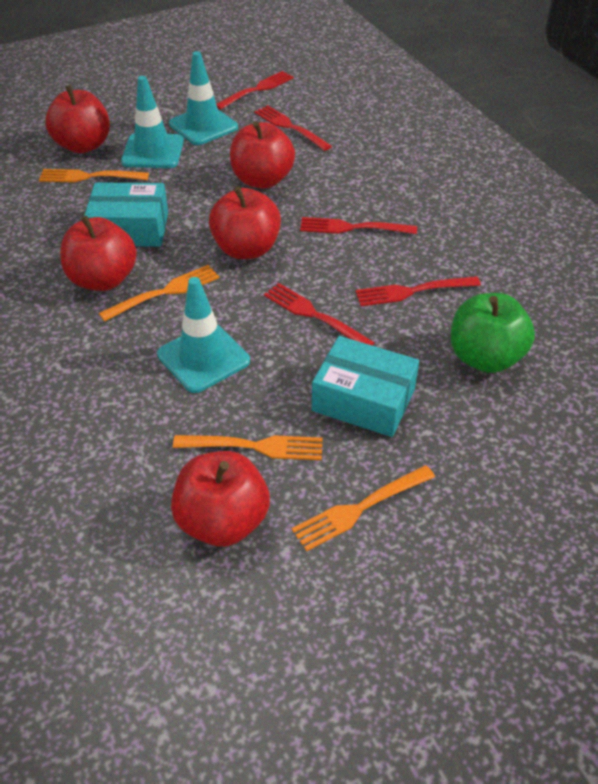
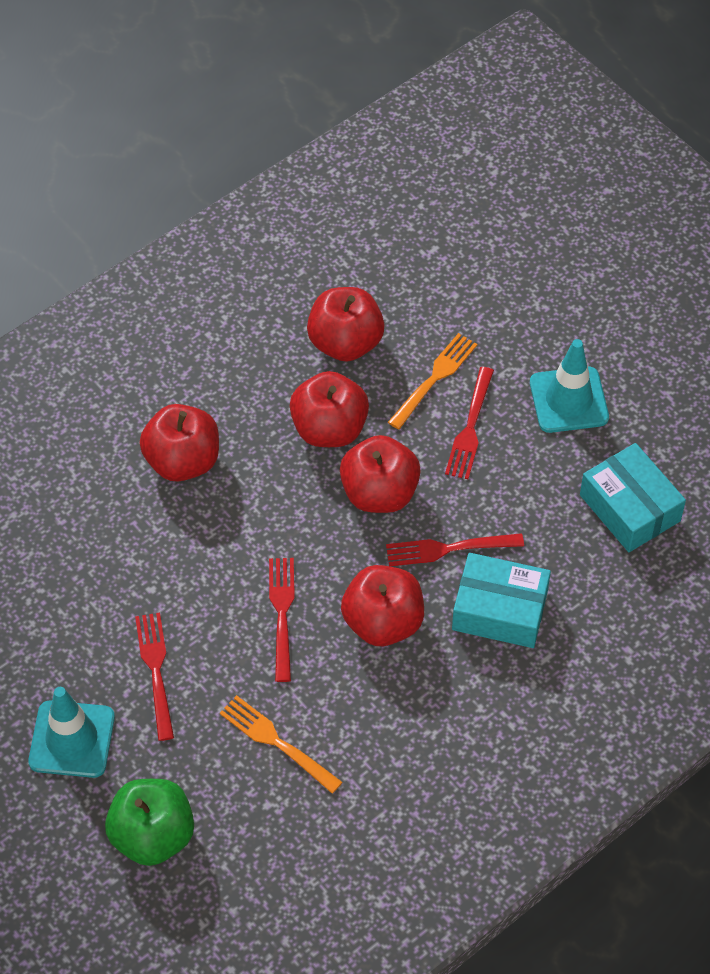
orange fork: [39,169,149,182] [99,265,219,322] [173,435,323,460] [292,465,435,551] = 4 -> [220,695,342,794] [388,333,477,429] = 2
red fork: [216,71,294,110] [254,105,332,151] [264,283,375,346] [300,217,417,234] [355,276,481,306] = 5 -> [135,613,174,741] [269,558,295,682] [386,533,524,566] [445,367,494,479] = 4
turquoise traffic cone: [121,76,184,168] [157,277,250,393] [169,51,238,145] = 3 -> [28,687,115,778] [530,339,609,433] = 2

